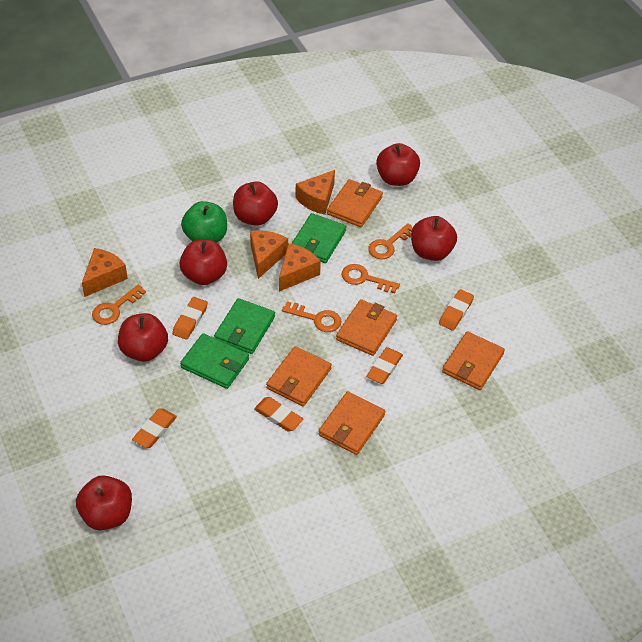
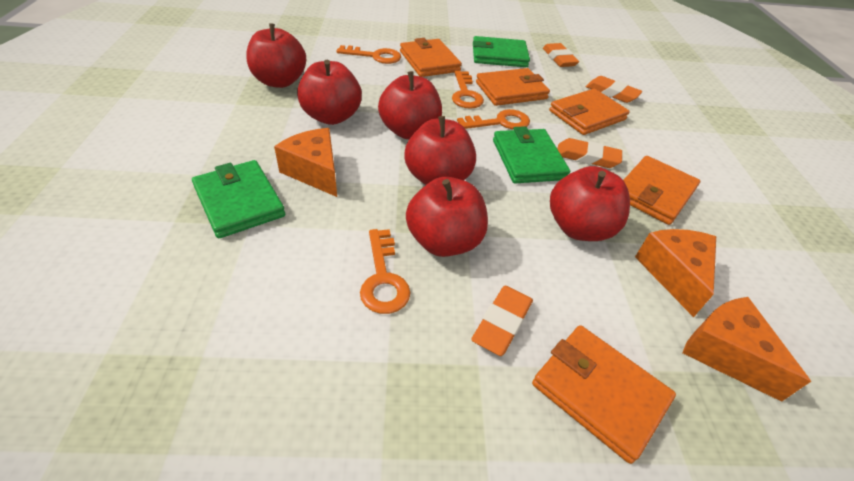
green apple: [181,201,227,243] = 1 -> none = 0
orange cheese: [82,248,128,297] [250,230,288,279] [279,243,321,291] [295,170,335,215] = 4 -> [274,128,337,197] [635,229,716,317] [682,297,811,402] = 3
orange eraser: [132,408,177,448] [172,297,208,340] [254,397,303,432] [366,347,403,384] [439,289,474,331] = 5 -> [471,286,533,356] [543,43,579,67] [557,138,622,168] [586,76,642,103] = 4

